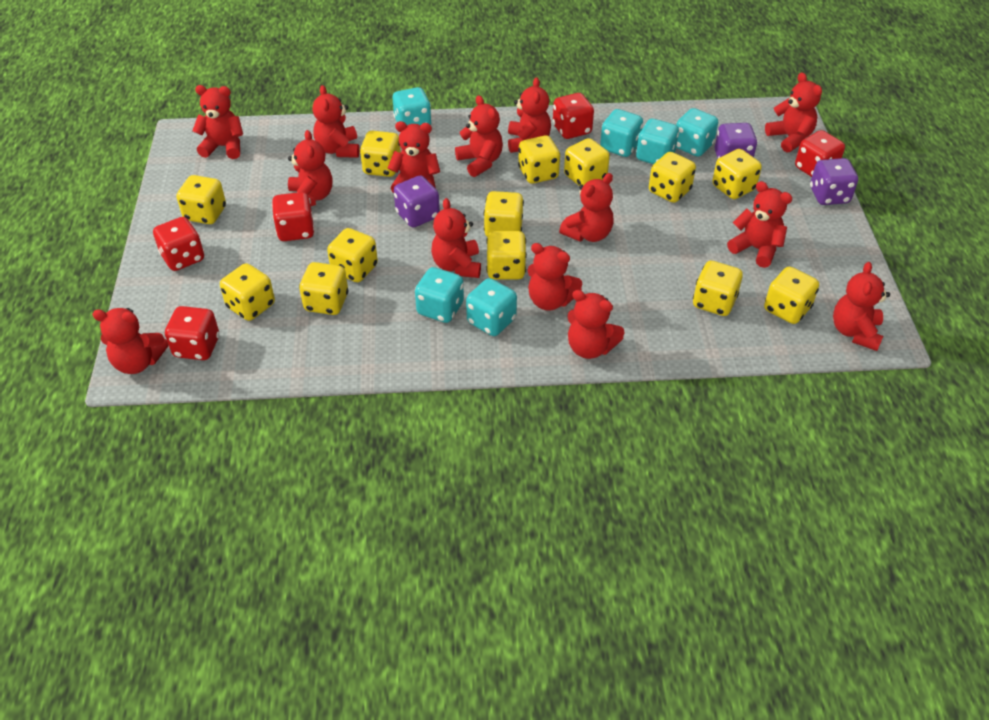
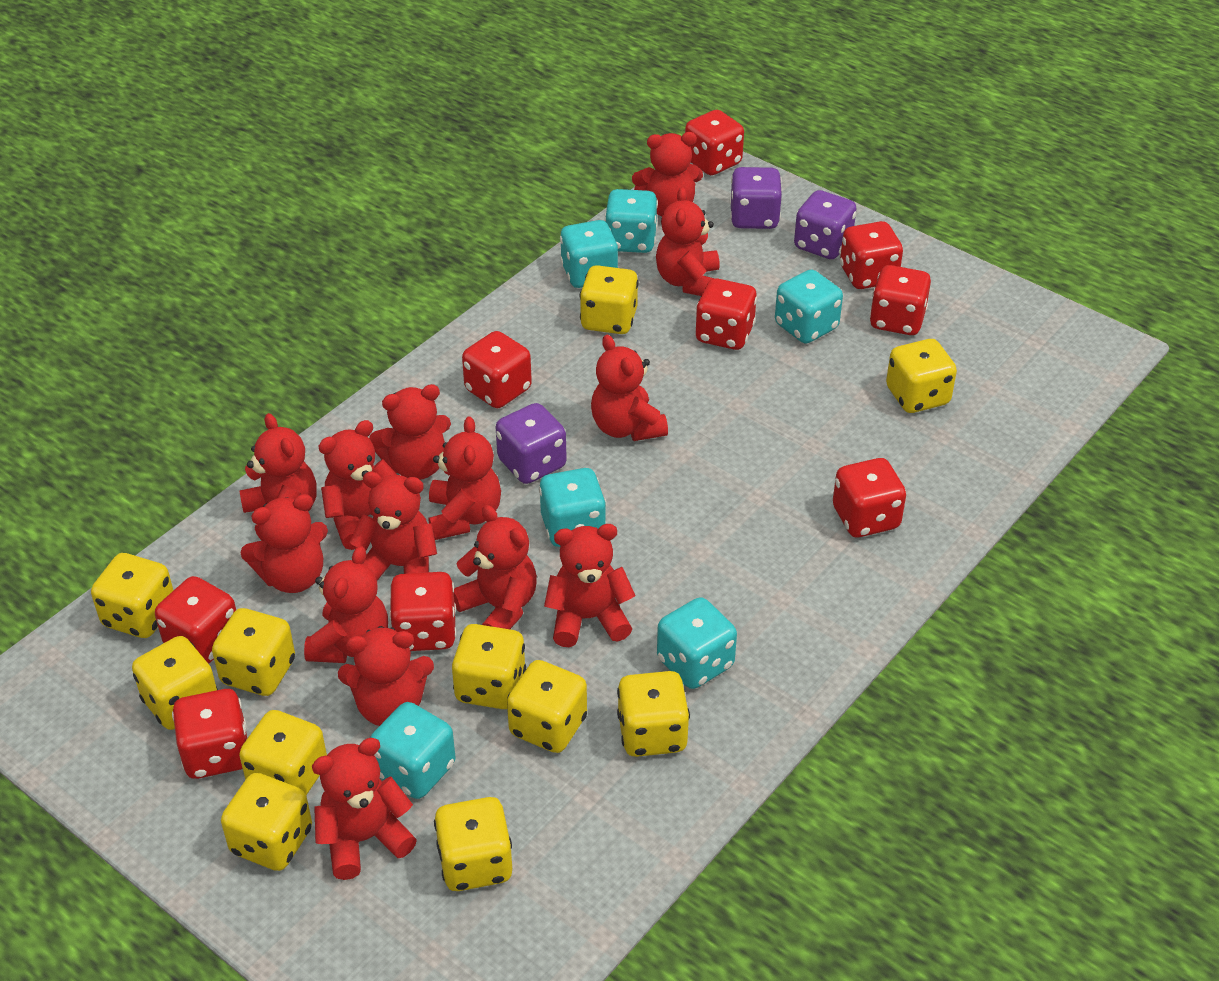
red dice: [153,217,204,271] [165,306,220,360] [272,192,315,241] [553,93,594,139] [795,130,845,177] = 5 -> [155,576,236,664] [172,689,247,779] [389,572,457,651] [462,331,532,408] [685,110,744,175] [696,278,757,350] [833,458,906,537] [840,221,903,289] [869,265,931,335] = 9
yellow dice: [176,175,226,224] [220,263,275,321] [299,262,349,315] [327,228,378,282] [360,130,401,177] [484,191,524,237] [486,231,527,279] [518,135,560,184] [564,138,610,186] [649,152,696,203] [693,261,743,316] [712,149,762,199] [764,267,819,324] = 13 -> [91,553,174,638] [132,636,218,730] [212,608,295,696] [221,773,312,871] [239,710,327,795] [434,797,512,891] [452,624,526,709] [507,660,587,753] [579,265,639,334] [617,671,690,757] [886,339,957,413] = 11

